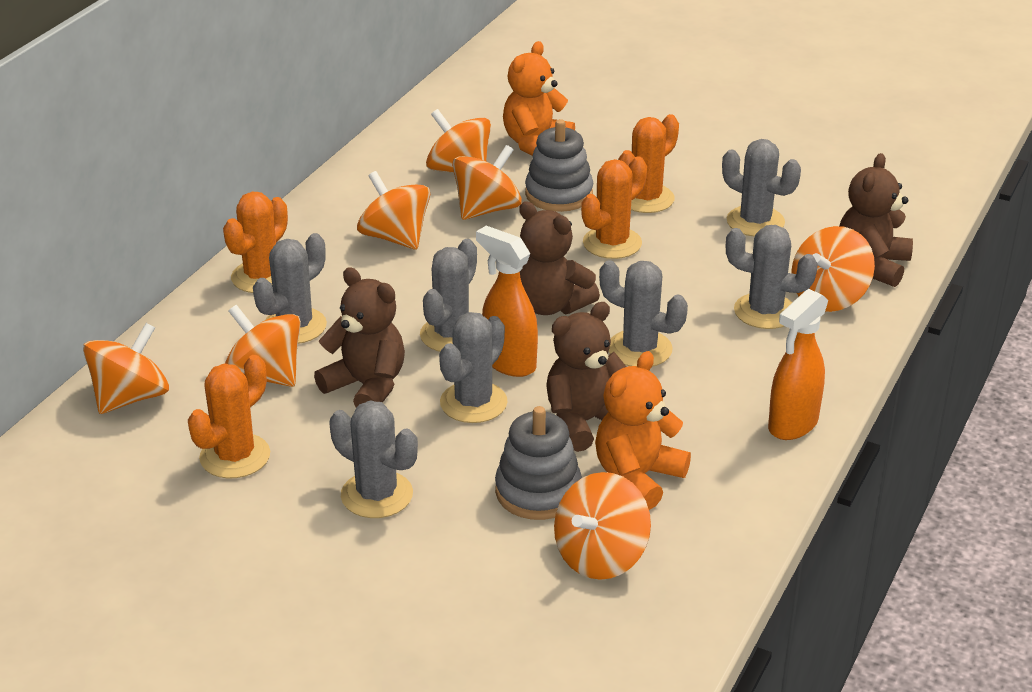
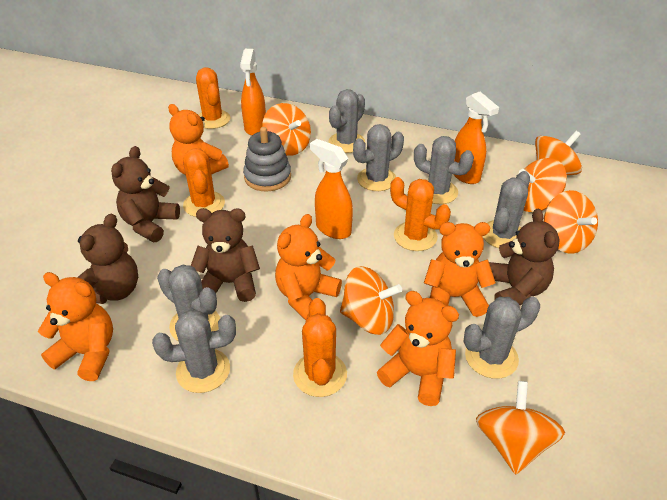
grey stacking toy: [495,406,582,520] [525,119,593,212] = 2 -> [243,127,291,191] = 1
orange spinning top: [83,323,169,414] [225,305,301,387] [357,171,430,250] [426,109,491,173] [452,145,522,220] [554,472,651,580] [791,226,875,312] = 7 -> [262,103,311,156] [340,266,402,335] [476,381,565,474] [519,158,567,212] [535,131,582,175] [544,190,598,254] = 6
orange spray bottle: [476,226,538,377] [768,289,828,440] = 2 -> [240,49,266,136] [310,139,353,239] [453,92,499,184] = 3
orange teddy bear: [503,41,575,156] [595,351,691,510] = 2 -> [38,272,113,381] [168,104,229,175] [275,214,342,320] [377,291,459,406] [424,222,496,317] = 5

